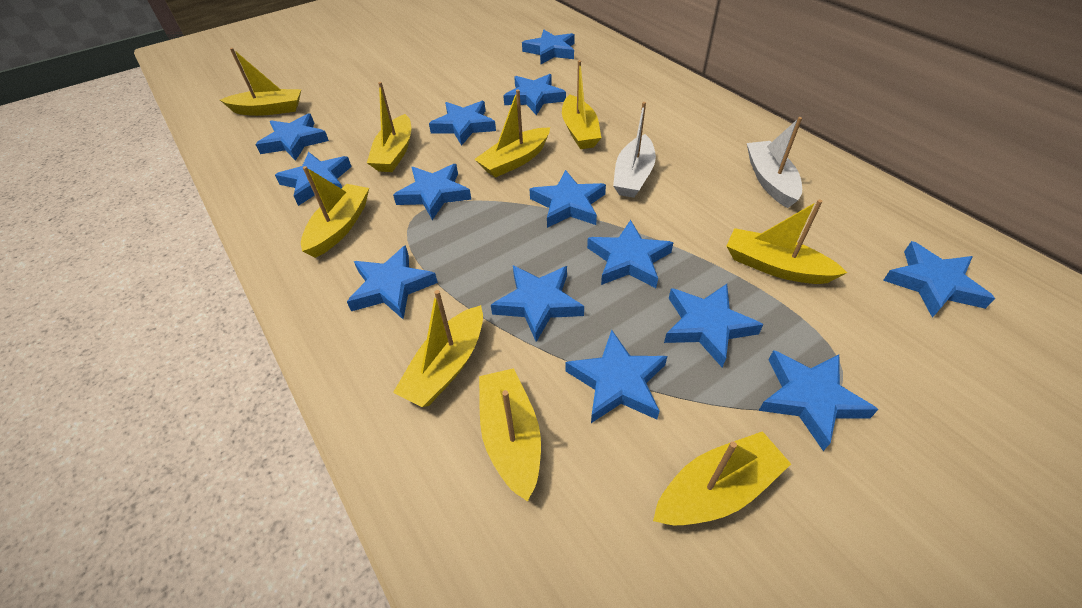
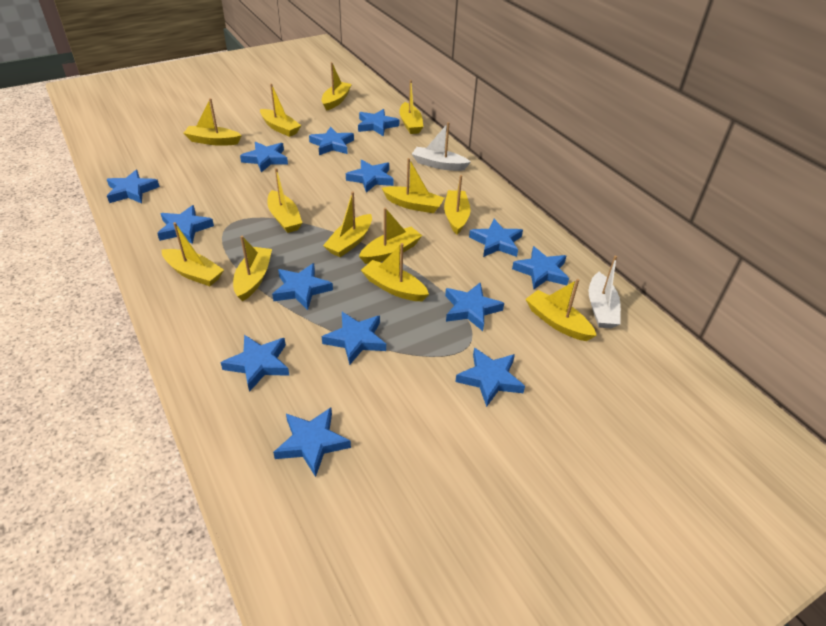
yellow boat: [220,48,301,116] [301,166,369,258] [367,82,411,172] [393,290,483,407] [474,90,550,178] [479,368,541,502] [562,60,601,149] [653,431,791,525] [726,199,847,284] = 9 -> [162,222,224,286] [183,98,242,146] [233,236,272,302] [260,83,301,137] [267,168,302,233] [322,62,352,111] [323,191,372,257] [359,207,422,264] [361,243,429,301] [382,158,444,213] [399,80,423,134] [444,175,471,234] [525,279,597,341] = 13

